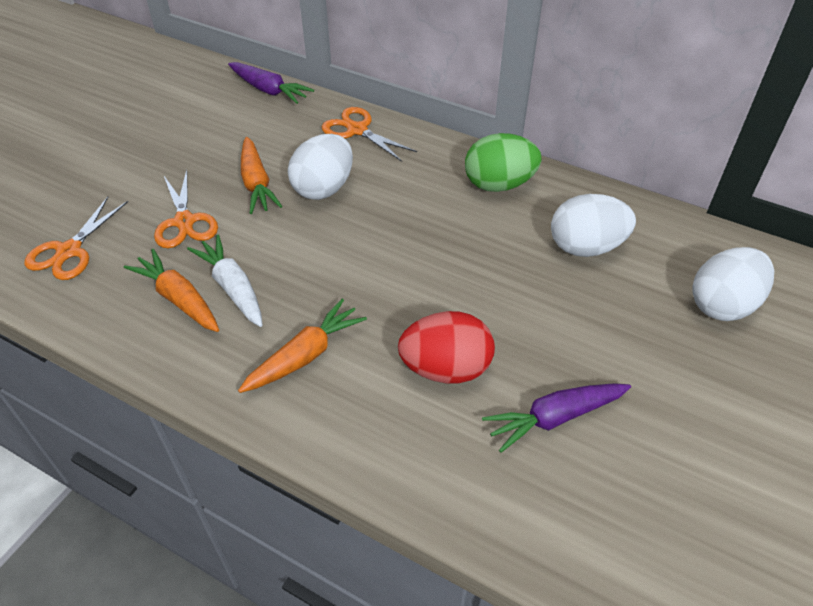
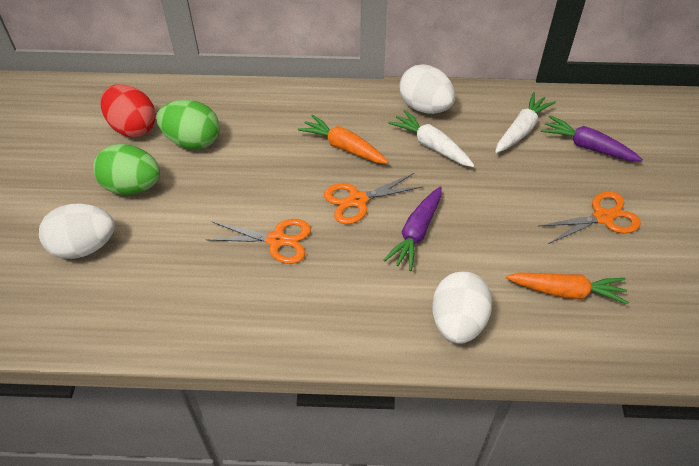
green egg: [465,133,541,192] = 1 -> [93,144,160,195] [156,100,220,149] = 2
orange carrot: [124,249,219,332] [238,299,367,393] [241,137,282,214] = 3 -> [298,114,389,164] [506,272,629,305] = 2
white carrot: [187,235,263,327] = 1 -> [388,110,474,167] [495,92,556,153] = 2

